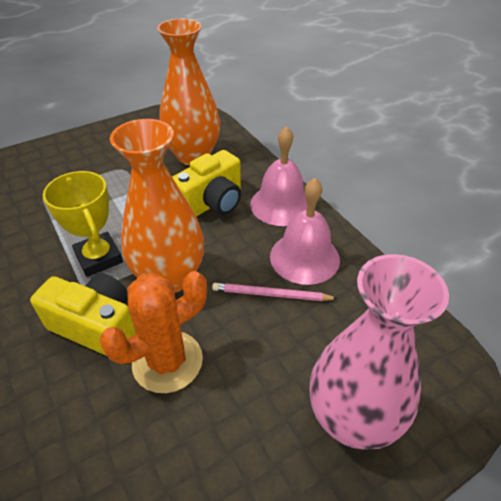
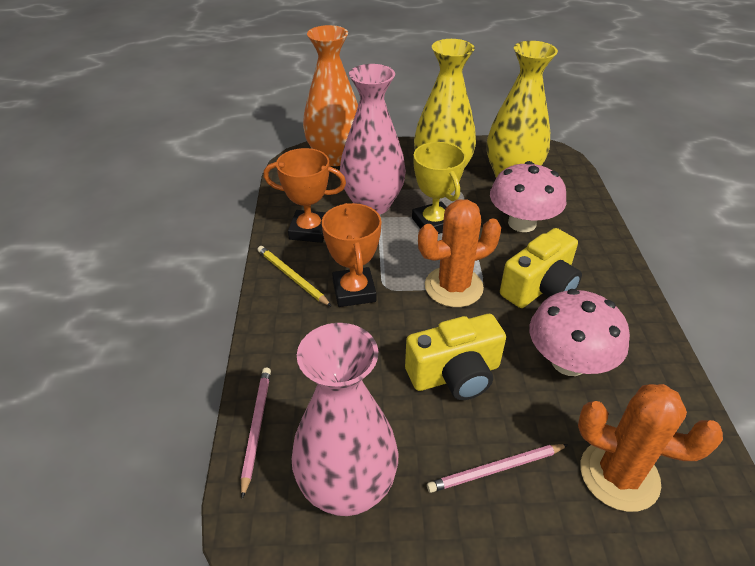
orange cactus: [99,271,207,393] = 1 -> [418,199,501,307] [578,384,723,512] = 2
orange trophy: none = 0 -> [263,148,346,243] [322,203,382,307] = 2
orange vase: [110,119,204,293] [157,19,220,166] = 2 -> [303,25,358,166] = 1
pink bell: [250,126,307,226] [270,178,340,285] = 2 -> none = 0
pink mushroom: none = 0 -> [490,161,566,232] [530,289,630,376] = 2
pink pencil: [212,283,338,301] = 1 -> [241,368,271,499] [427,444,569,493] = 2
pink vase: [310,254,449,450] = 1 -> [292,323,399,516] [340,64,406,215] = 2
yellow pencil: none = 0 -> [258,246,332,307] = 1
yellow vase: none = 0 -> [414,39,476,168] [487,41,558,178] = 2

